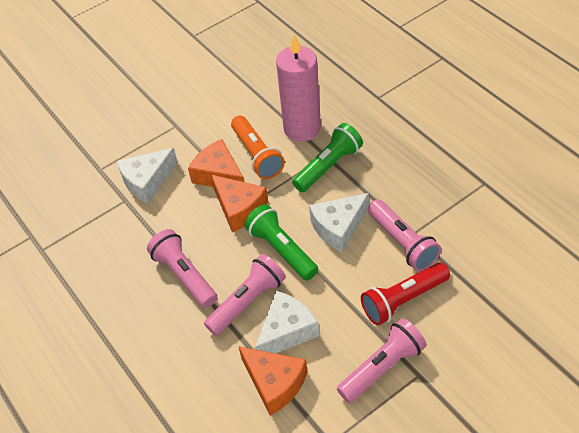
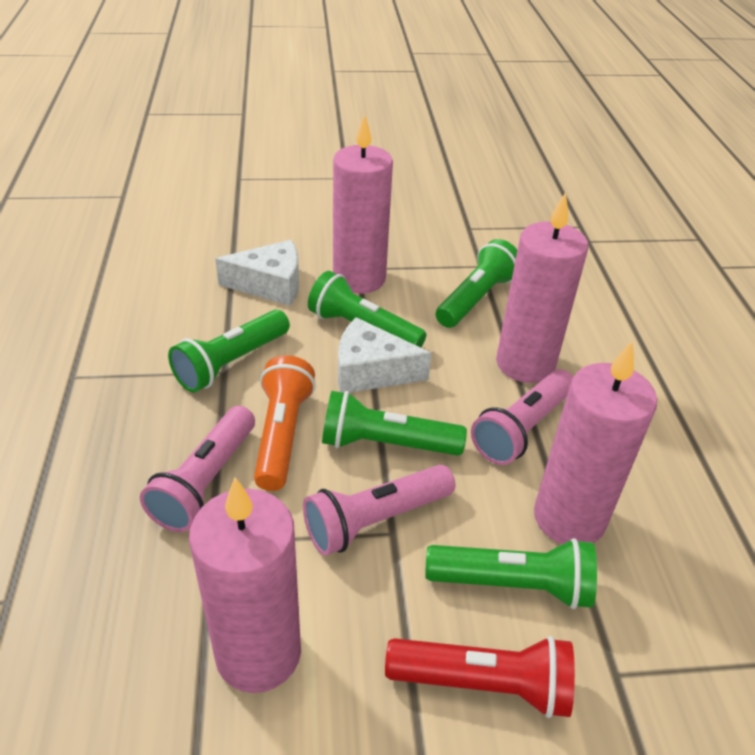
green flashlight: [244,204,318,280] [292,123,363,192] = 2 -> [168,310,290,392] [308,271,426,347] [322,391,467,456] [426,538,597,609] [436,239,517,328] = 5
orange cheese: [188,139,245,187] [211,175,268,232] [238,346,307,416] = 3 -> none = 0
pink candle: [276,34,321,142] = 1 -> [189,478,301,693] [333,114,393,294] [496,192,588,383] [534,341,657,544] = 4
pink flashlight: [147,229,217,308] [204,254,286,336] [337,318,427,403] [368,199,441,271] = 4 -> [140,406,255,532] [303,465,455,556] [471,369,573,465] = 3
white cheese: [117,148,178,203] [255,291,320,354] [309,193,369,252] = 3 -> [215,240,299,306] [338,317,432,393] = 2

